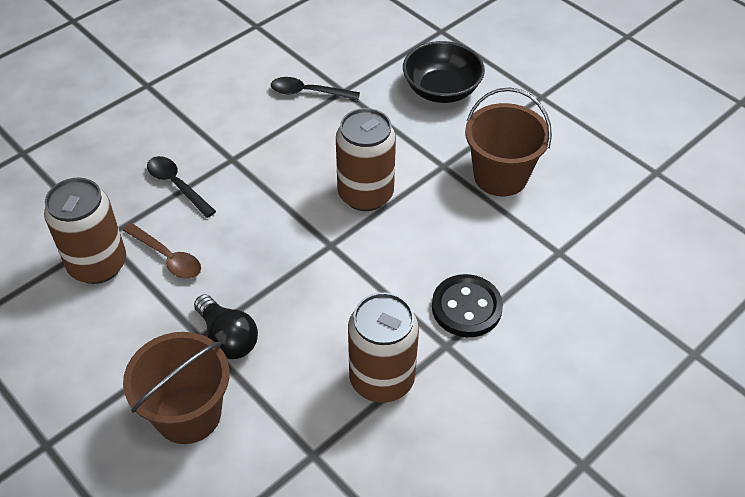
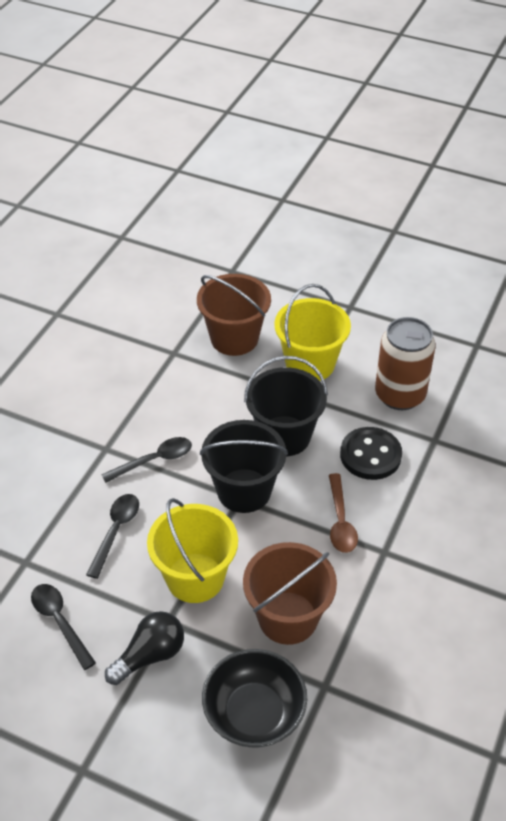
black bucket: none = 0 -> [200,420,288,513] [244,356,328,456] = 2
black spoon: [147,156,216,218] [271,77,360,100] = 2 -> [31,584,96,670] [86,494,139,579] [101,437,192,483] = 3
brown can: [44,177,126,284] [336,108,396,211] [348,292,419,403] = 3 -> [375,317,436,410] = 1
yellow bucket: none = 0 -> [147,498,238,603] [274,284,351,381] = 2

